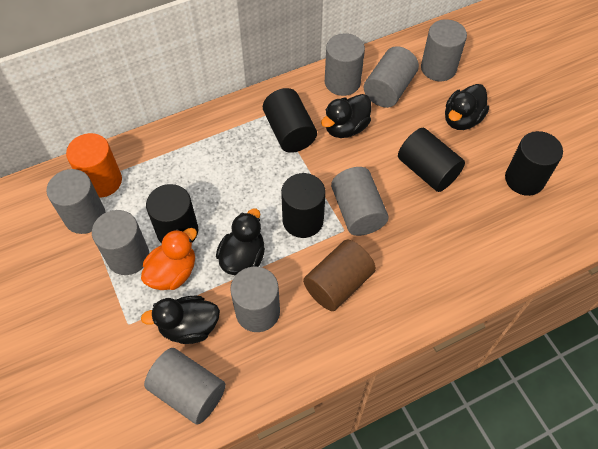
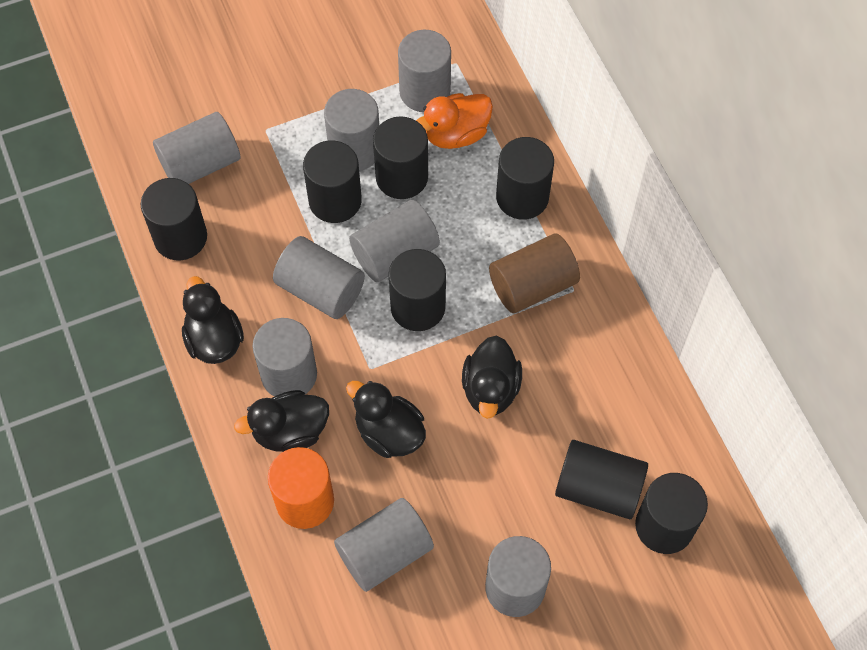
black cylinder: [146,184,198,244] [263,88,317,153] [281,173,326,238] [398,128,465,192] [505,131,563,196] = 5 -> [141,178,207,261] [303,140,362,223] [373,116,428,199] [389,249,446,331] [496,137,554,220] [555,440,648,519] [635,473,708,554] = 7

